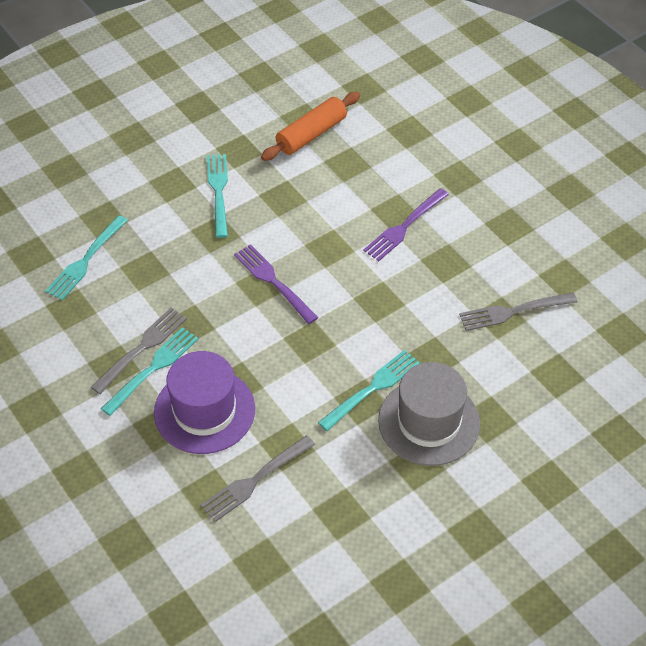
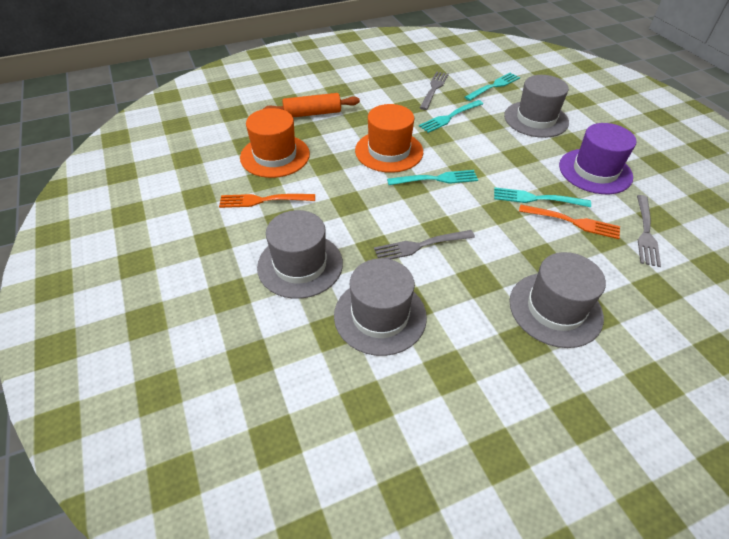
grey hat: [378,362,480,466] = 1 -> [257,210,343,299] [334,258,427,356] [504,75,569,138] [510,252,606,348] = 4
orange fork: none = 0 -> [219,194,315,208] [519,204,620,239] = 2
orange hat: none = 0 -> [240,108,310,178] [355,104,423,173] = 2
purple fork: [234,244,319,324] [363,188,449,261] = 2 -> none = 0

